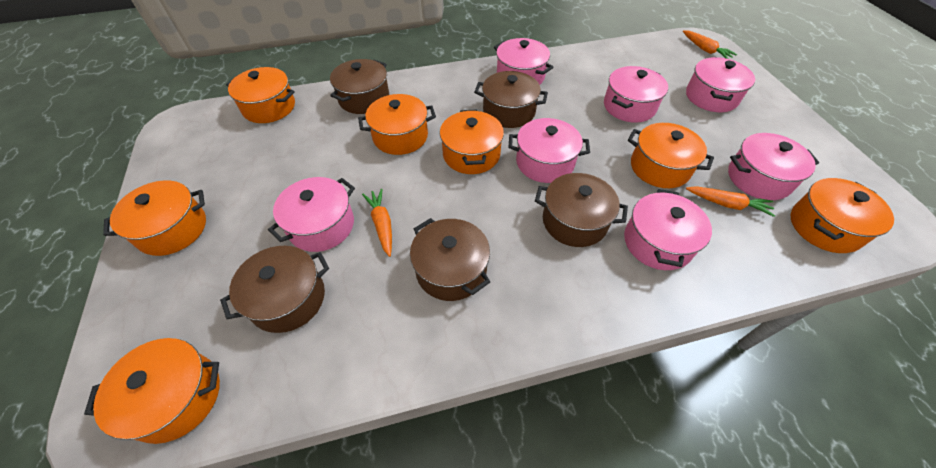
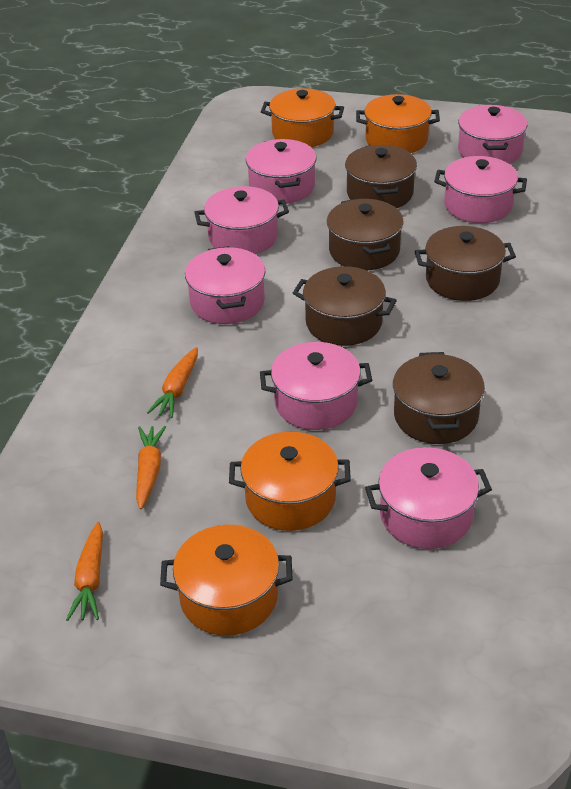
orange pot: [84,338,220,444] [103,180,206,256] [226,67,295,123] [358,94,436,155] [440,109,504,174] [628,123,714,188] [791,178,894,253] = 7 -> [160,525,293,636] [229,432,351,531] [261,88,344,147] [356,94,440,153] = 4

